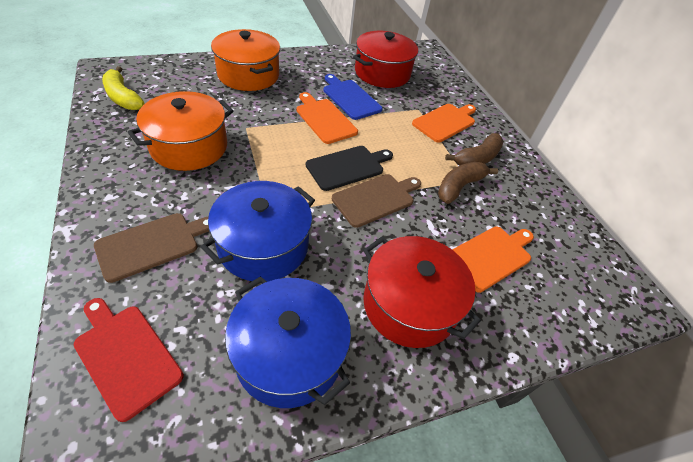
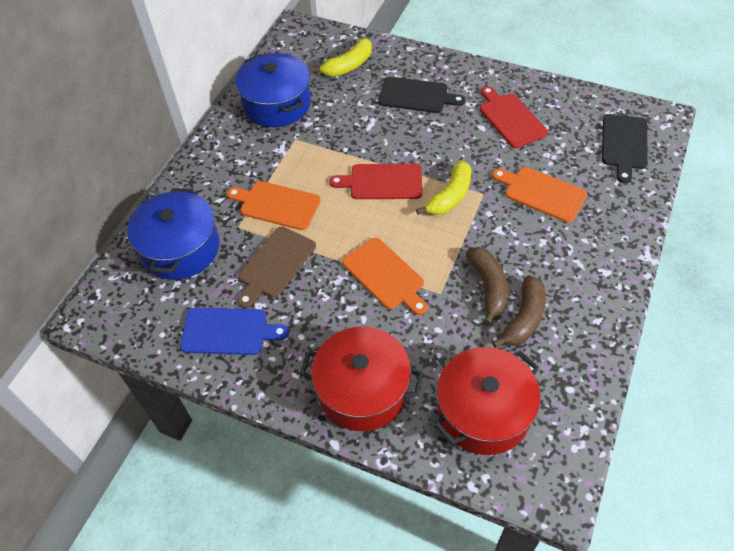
black cutting board: [306,146,393,191] = 1 -> [379,77,465,113] [602,114,648,183] = 2
brown cutting board: [94,213,209,283] [332,174,421,228] = 2 -> [238,227,316,308] = 1
orange pot: [128,91,234,171] [211,29,280,91] = 2 -> none = 0
red cutting board: [74,298,184,422] = 1 -> [329,164,422,199] [480,86,548,148] = 2
yellow banana: [102,66,145,110] = 1 -> [312,38,372,77] [416,160,472,215] = 2

